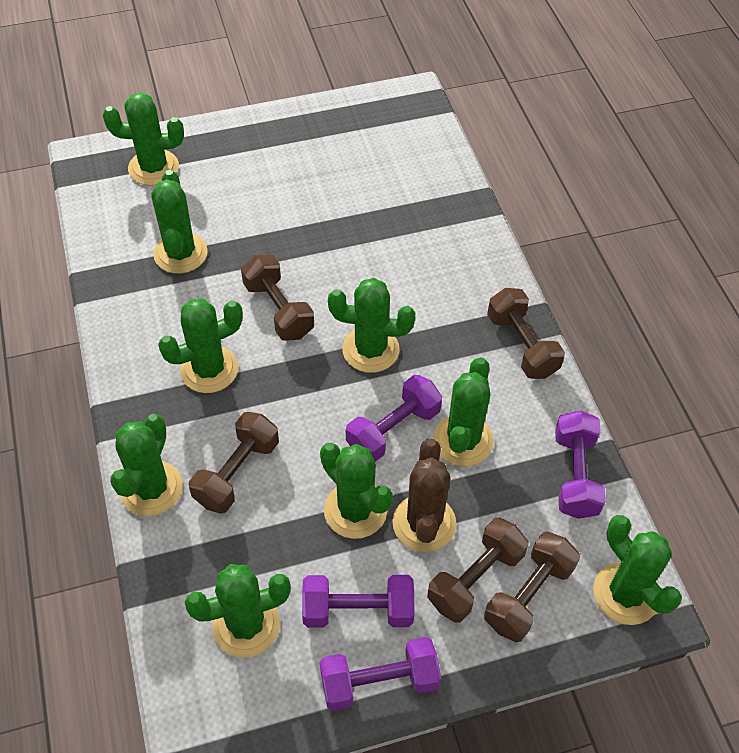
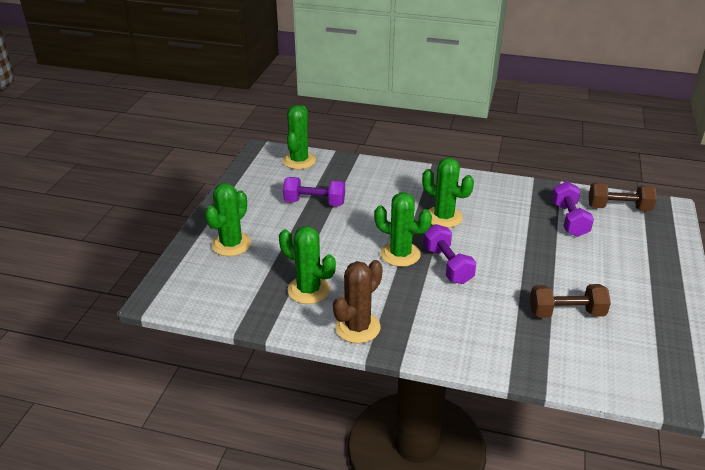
brown dumbbell: [189,412,279,514] [241,255,314,341] [427,518,528,623] [484,532,580,642] [487,288,565,379] = 5 -> [530,284,611,318] [589,183,657,211] = 2
green cactus: [103,92,184,186] [110,414,183,516] [151,170,208,274] [158,299,243,393] [185,564,291,658] [320,443,393,539] [328,278,416,373] [433,357,494,467] [593,515,682,625] = 9 -> [205,183,251,256] [279,226,336,304] [282,105,316,169] [374,192,432,267] [422,158,474,228] = 5
purple dumbbell: [302,575,414,628] [320,637,441,711] [346,375,442,462] [555,410,606,519] = 4 -> [283,177,345,206] [423,224,477,284] [552,181,594,237] = 3

